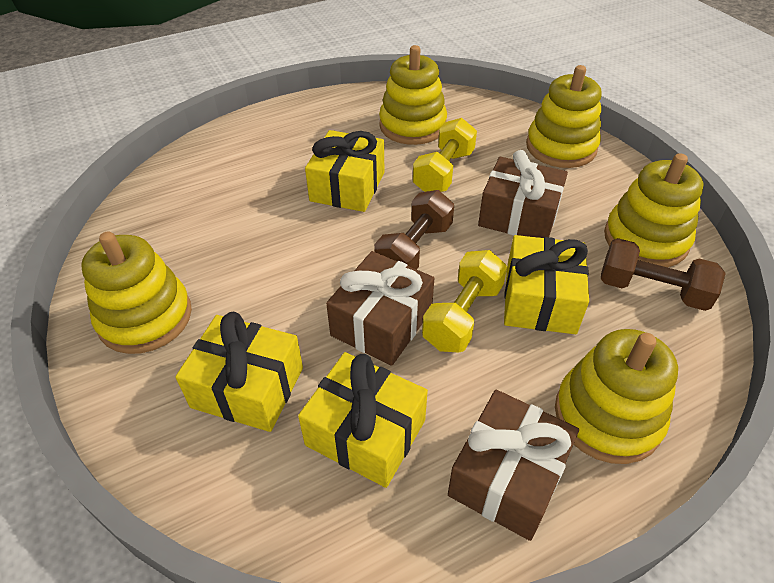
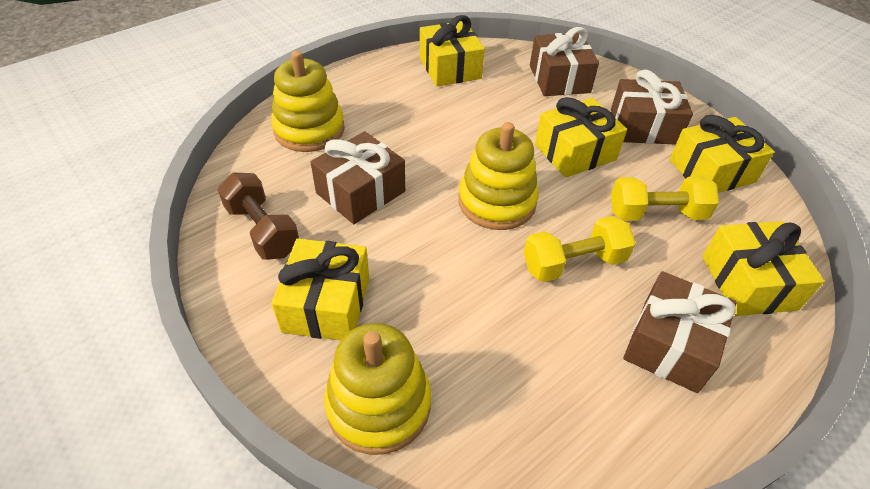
brown dumbbell: [374,190,454,270] [601,238,726,311] = 2 -> [217,173,299,260] = 1
brown gift: [326,251,434,366] [448,390,579,541] [478,150,568,238] = 3 -> [310,131,405,224] [530,27,599,96] [611,70,693,144] [623,271,737,393] = 4
yellow gift: [175,311,303,432] [298,352,428,488] [305,130,384,212] [504,235,589,334] = 4 -> [271,238,369,341] [420,15,485,86] [535,97,627,177] [669,115,774,193] [702,221,824,316] = 5
yellow stacking toy: [81,231,192,354] [379,45,447,145] [526,65,602,168] [555,329,678,464] [604,153,703,268] = 5 -> [271,51,345,152] [324,323,431,455] [458,122,539,230] = 3

